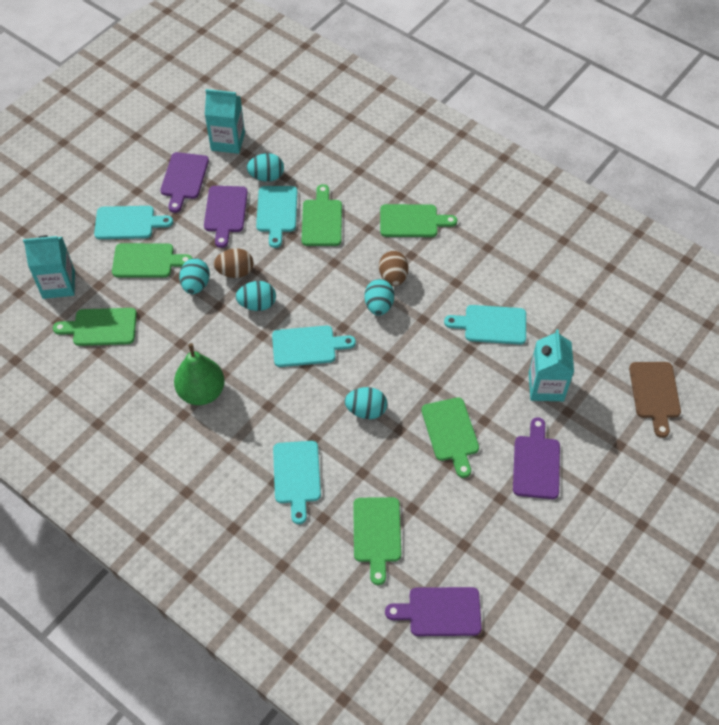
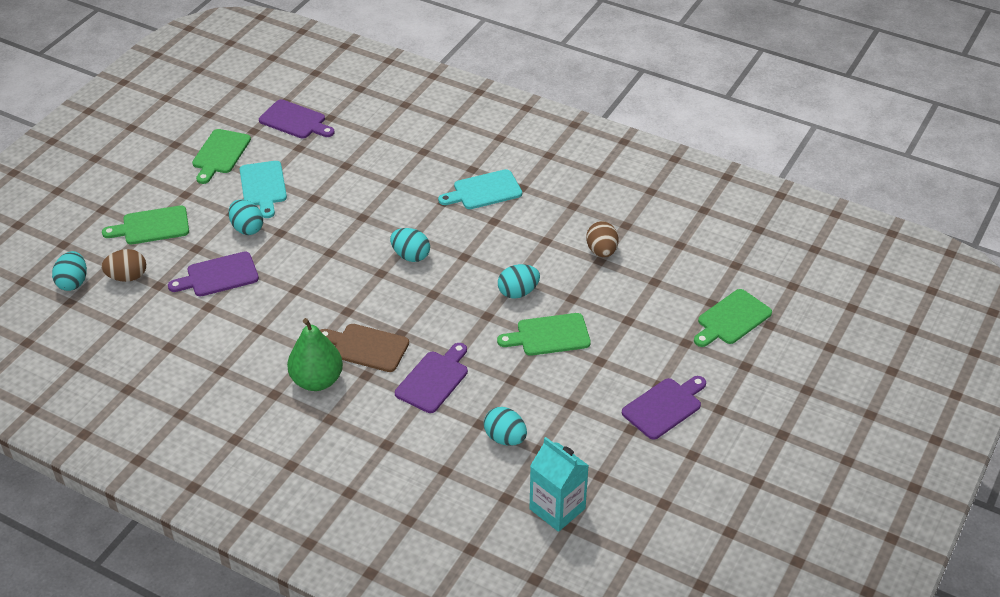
green cutting board: [53,308,137,346] [112,243,192,278] [302,184,342,246] [353,497,401,585] [380,204,457,237] [422,397,479,478] = 6 -> [102,205,189,244] [192,129,251,184] [497,313,591,356] [694,289,772,347] = 4
turquoise carton: [23,235,75,299] [205,89,245,154] [529,329,574,401] = 3 -> [529,437,589,532] = 1
turquoise cutting board: [94,206,173,239] [256,186,297,248] [272,326,356,367] [273,441,321,524] [444,305,526,345] = 5 -> [240,161,287,218] [438,169,522,209] = 2

